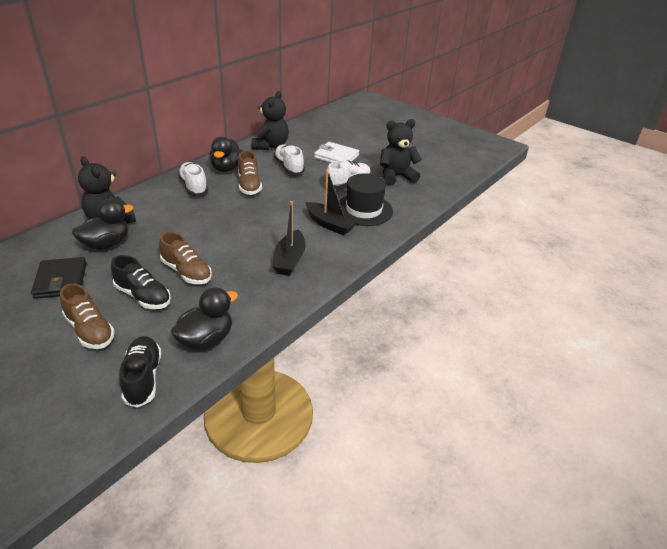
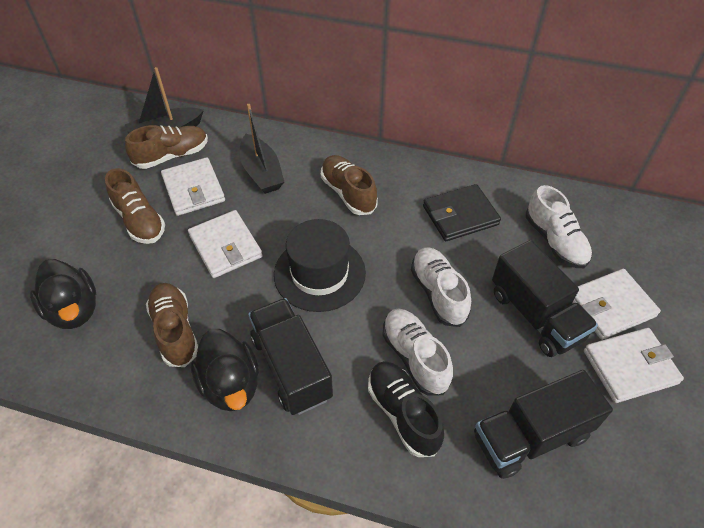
black duck: [72,199,134,250] [171,287,238,351] [210,137,243,172] = 3 -> [30,259,96,329] [191,329,259,411] = 2
black shoe: [111,255,171,309] [119,336,162,408] = 2 -> [368,361,444,457] = 1
black teddy bear: [78,156,136,224] [251,91,289,150] [380,119,422,185] = 3 -> none = 0
black truck: none = 0 -> [248,298,333,415] [474,370,613,479] [492,240,598,357] = 3
brown shoe: [60,283,115,349] [159,232,212,284] [238,151,262,195] = 3 -> [105,168,165,244] [125,125,208,169] [146,283,198,367] [321,155,378,215] = 4
white wallet: [314,142,359,163] = 1 -> [161,157,225,216] [188,210,263,278] [572,269,661,340] [584,328,684,403] = 4

